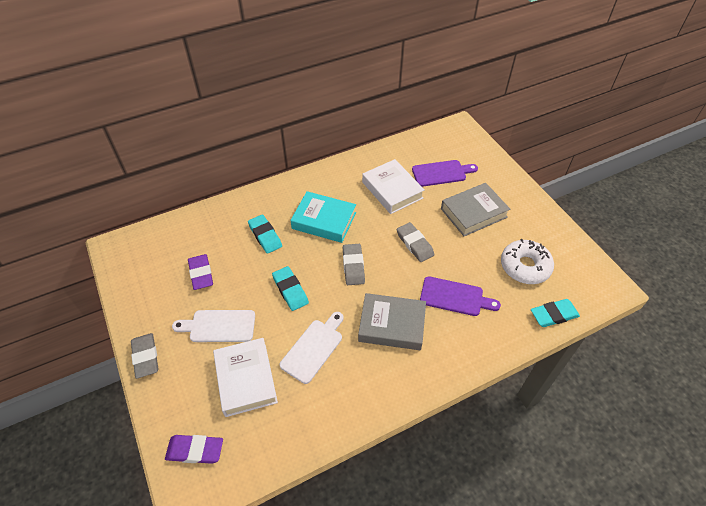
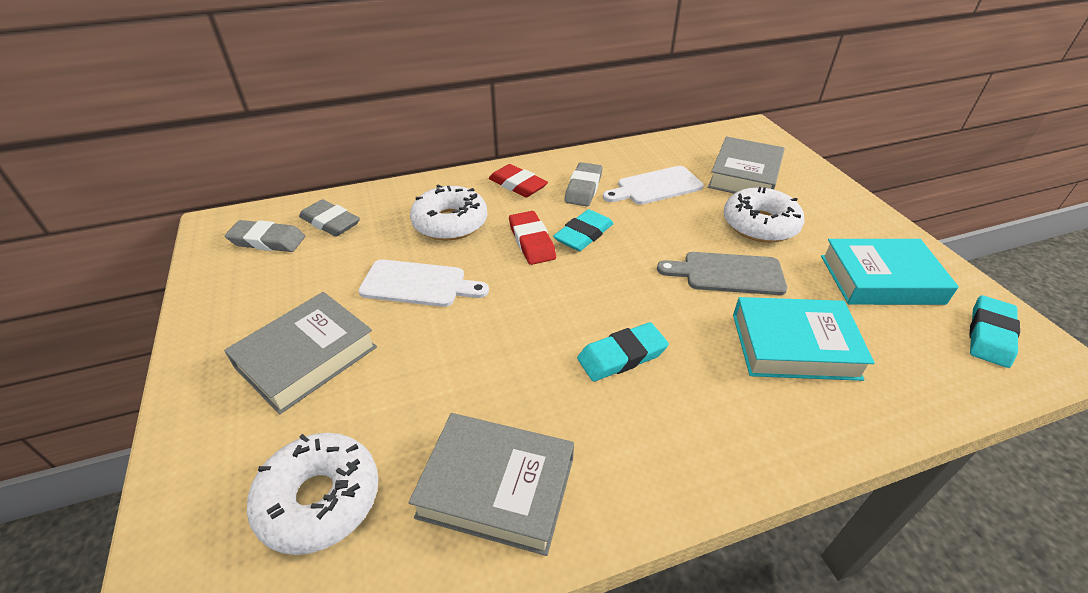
grey book: [358,293,426,350] [441,183,510,236] = 2 -> [224,292,377,414] [409,413,574,556] [708,137,785,193] = 3
grey cutting board: none = 0 -> [657,252,787,295] = 1
purple cutting board: [412,160,478,187] [420,276,501,316] = 2 -> none = 0
purple eraser: [165,435,223,464] [188,254,213,290] = 2 -> none = 0
red eraser: none = 0 -> [489,164,548,197] [509,211,556,265] = 2
turquoise book: [291,191,356,243] = 1 -> [733,297,875,381] [821,239,959,305] = 2
white book: [213,338,278,417] [362,159,425,214] = 2 -> none = 0
white donut: [501,239,554,284] = 1 -> [247,433,379,555] [410,185,487,241] [723,187,804,243] = 3

